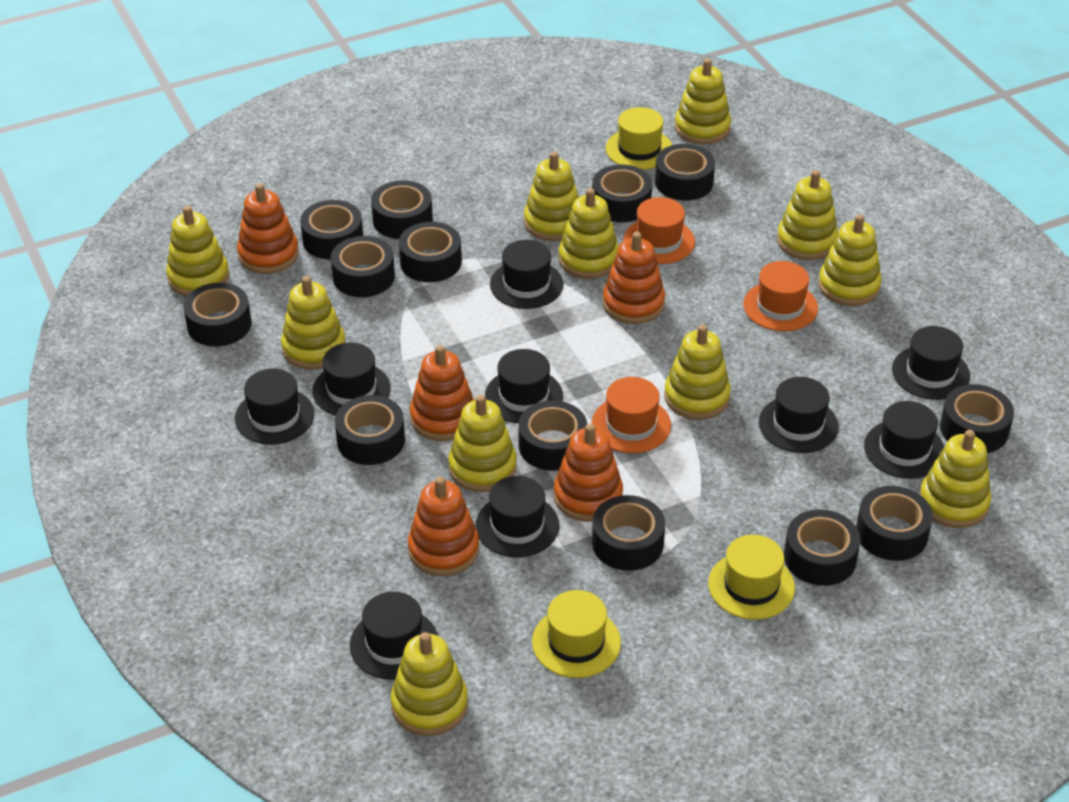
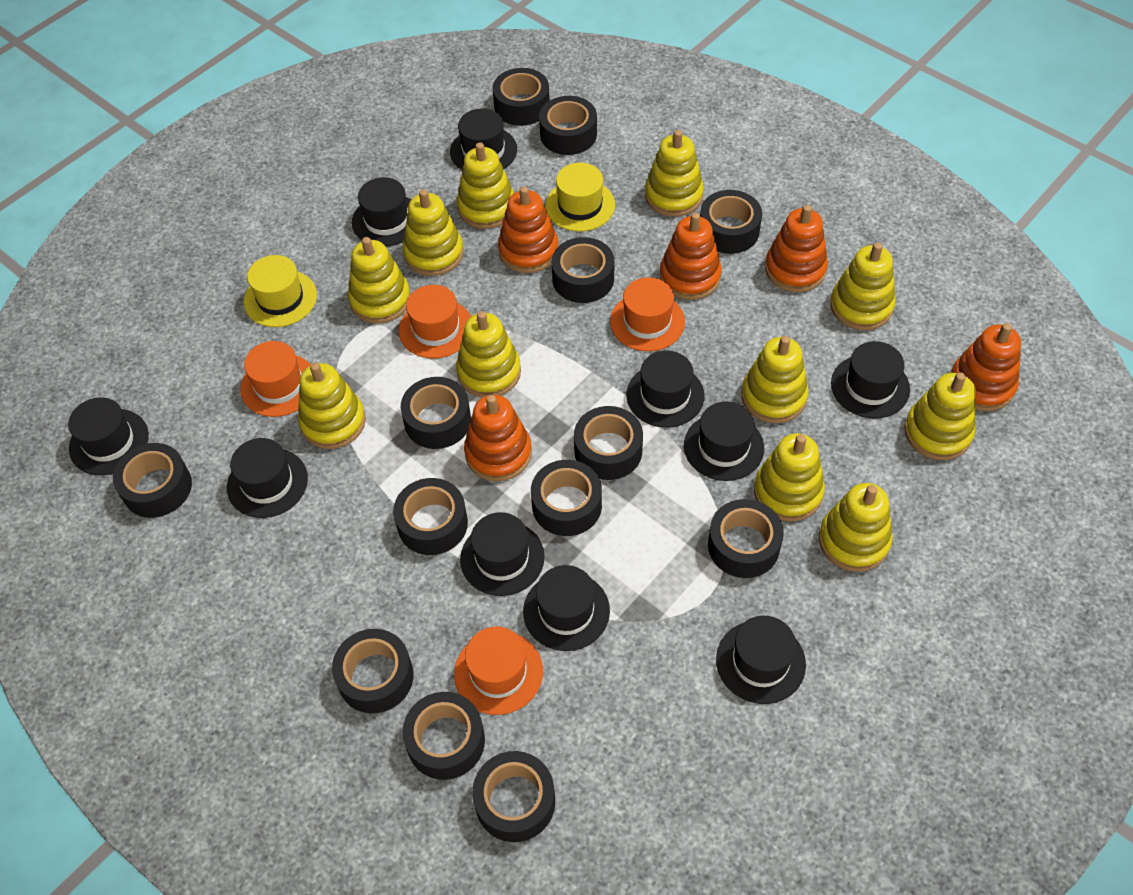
black hat: [235,369,314,445] [312,342,391,415] [350,592,438,680] [475,476,559,557] [485,349,563,423] [490,240,563,309] [759,377,839,453] [864,401,944,479] [892,326,970,400] = 9 -> [68,397,149,475] [227,438,308,518] [352,177,411,246] [450,108,517,170] [460,512,545,596] [523,565,610,651] [626,351,704,428] [684,401,764,481] [716,616,806,704] [831,341,910,419] = 10
orange hat: [592,377,671,453] [623,197,695,264] [743,261,818,331] = 3 -> [240,341,311,417] [399,285,471,358] [454,627,543,715] [610,277,685,351] = 4
yellow hat: [532,590,621,678] [606,107,672,170] [708,535,795,619] = 3 -> [244,255,317,327] [545,162,615,232] = 2

